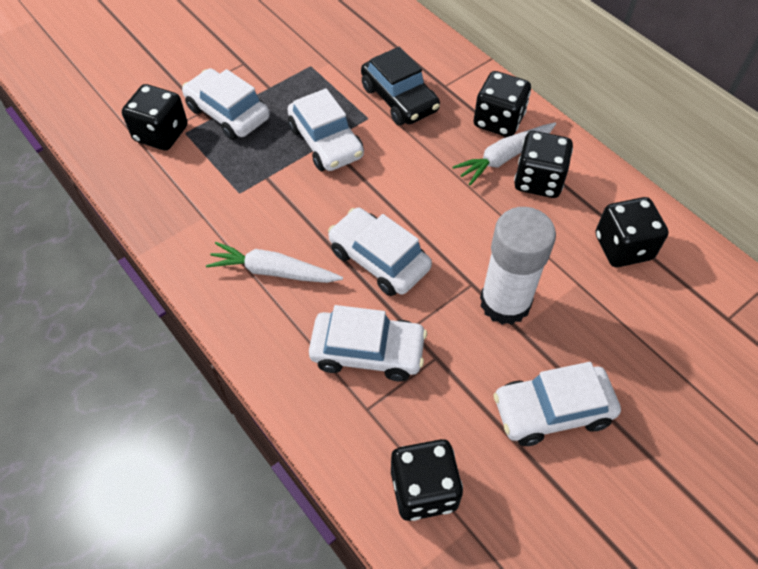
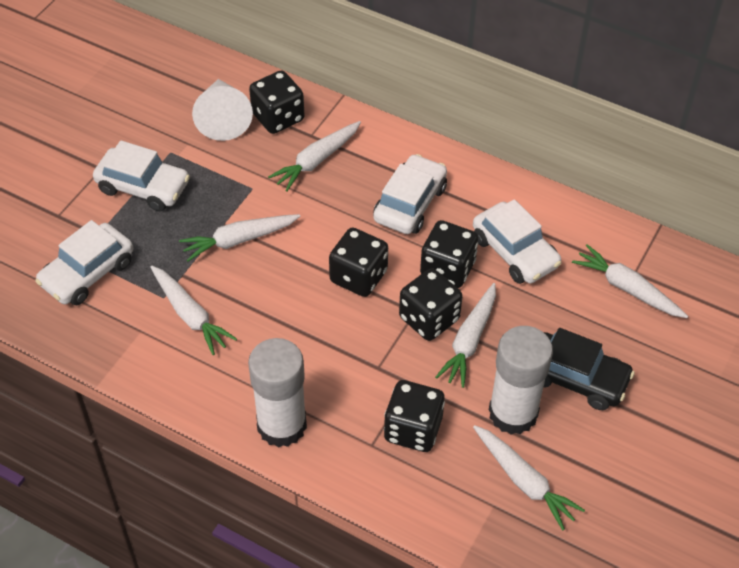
white car: [182,68,270,140] [287,88,364,171] [309,305,427,382] [328,208,432,296] [494,362,621,446] = 5 -> [35,220,133,305] [93,140,190,211] [373,154,447,234] [473,199,561,284] = 4
white carrot: [206,242,343,283] [453,122,556,185] = 2 -> [150,266,237,355] [179,214,301,261] [268,121,361,192] [435,283,496,388] [473,425,585,530] [572,244,688,318] = 6
white cone: none = 0 -> [192,79,253,141] = 1
white glue stick: [480,207,556,325] = 1 -> [248,338,307,448] [489,326,553,434] = 2

